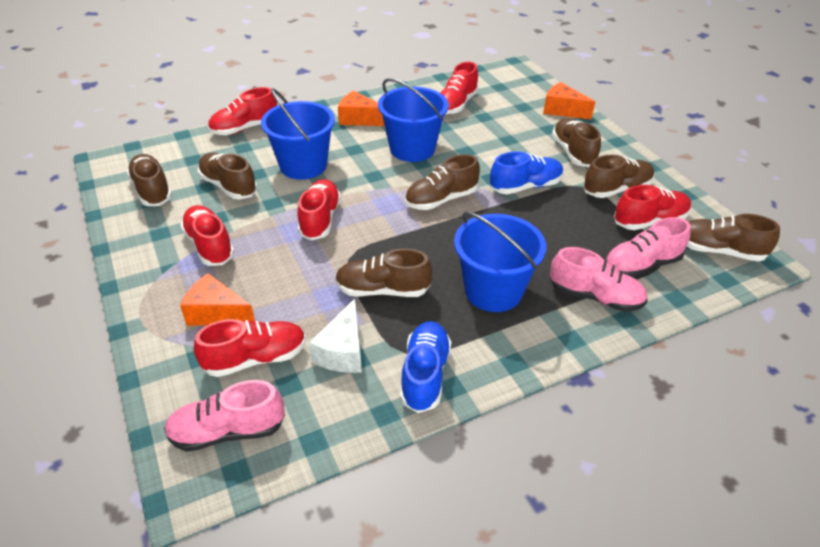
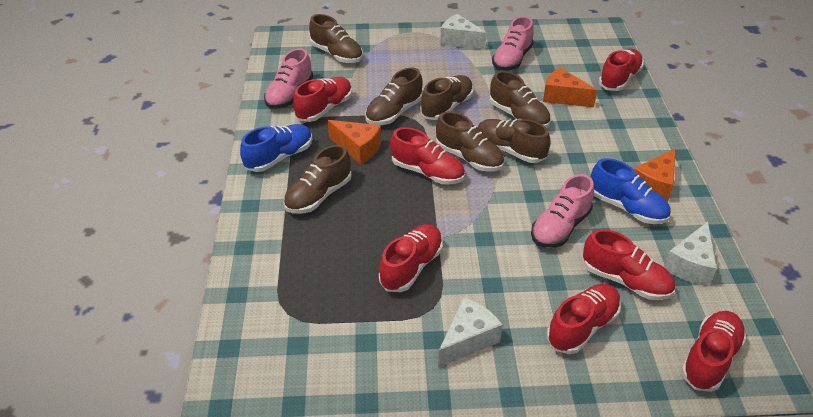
blue bucket: [261,88,335,180] [378,78,448,162] [454,212,546,312] = 3 -> none = 0
red shoe: [180,205,234,266] [194,319,306,377] [208,87,277,135] [297,179,341,240] [441,62,479,114] [614,185,691,230] = 6 -> [293,77,352,122] [379,224,443,292] [390,127,465,184] [547,284,621,354] [583,229,675,300] [599,49,644,91] [681,311,746,392] = 7
white cheese: [309,299,362,373] = 1 -> [438,297,503,368] [440,14,487,50] [664,222,717,286] = 3

